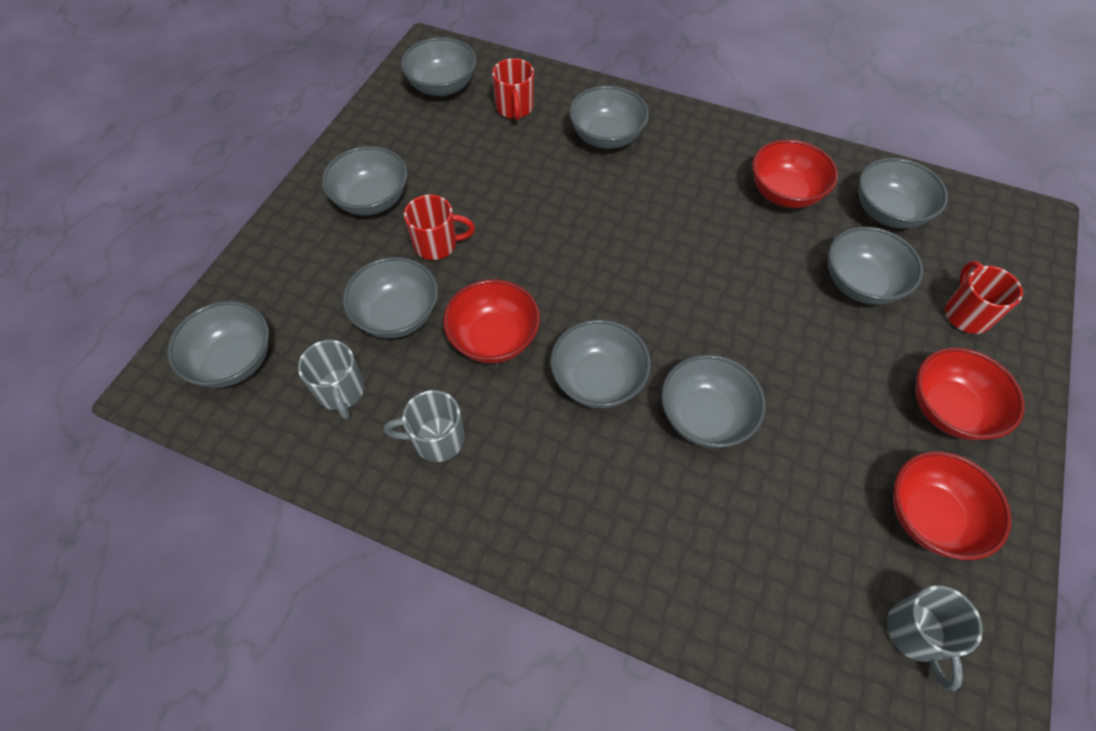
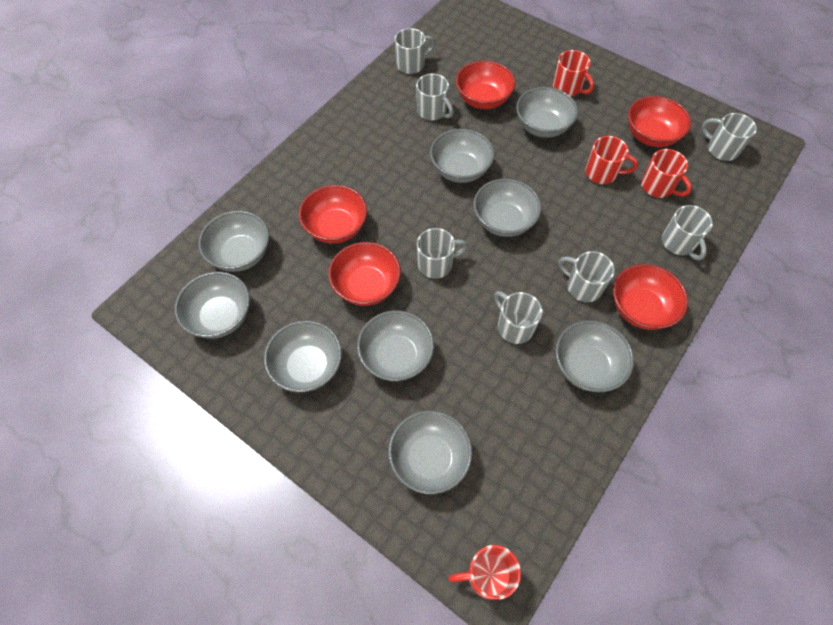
grey mug: [298,340,365,420] [384,390,464,462] [887,586,983,691] = 3 -> [394,28,435,74] [416,73,454,120] [417,228,468,279] [494,291,542,344] [558,251,615,302] [662,205,713,261] [702,113,757,161] = 7
red bowl: [443,279,540,363] [752,139,838,208] [893,451,1012,560] [915,348,1025,440] = 4 -> [299,185,367,244] [328,242,401,306] [456,60,516,109] [613,264,688,330] [628,96,691,147] = 5
red mug: [404,194,475,260] [492,58,534,121] [945,261,1023,334] = 3 -> [448,545,521,600] [553,50,594,96] [585,136,638,184] [641,149,692,198] = 4

